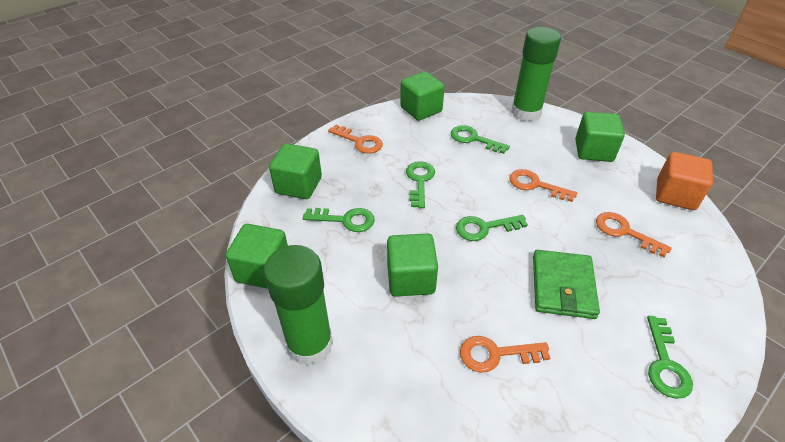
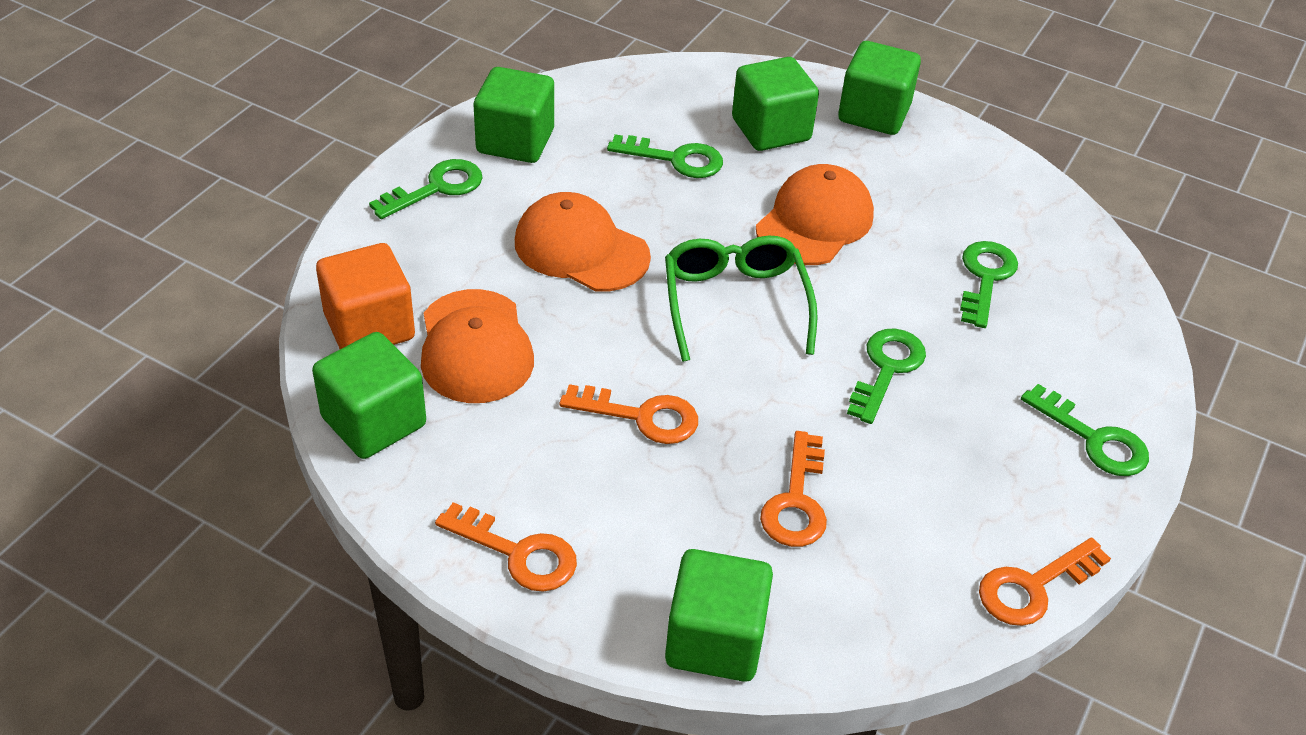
green glasses: none = 0 -> [665,235,818,362] = 1
green glue stick: [264,245,333,365] [511,27,561,121] = 2 -> none = 0
green wallet: [533,250,600,319] = 1 -> none = 0
orange cap: none = 0 -> [421,289,534,403] [515,192,651,292] [756,164,874,265] = 3

